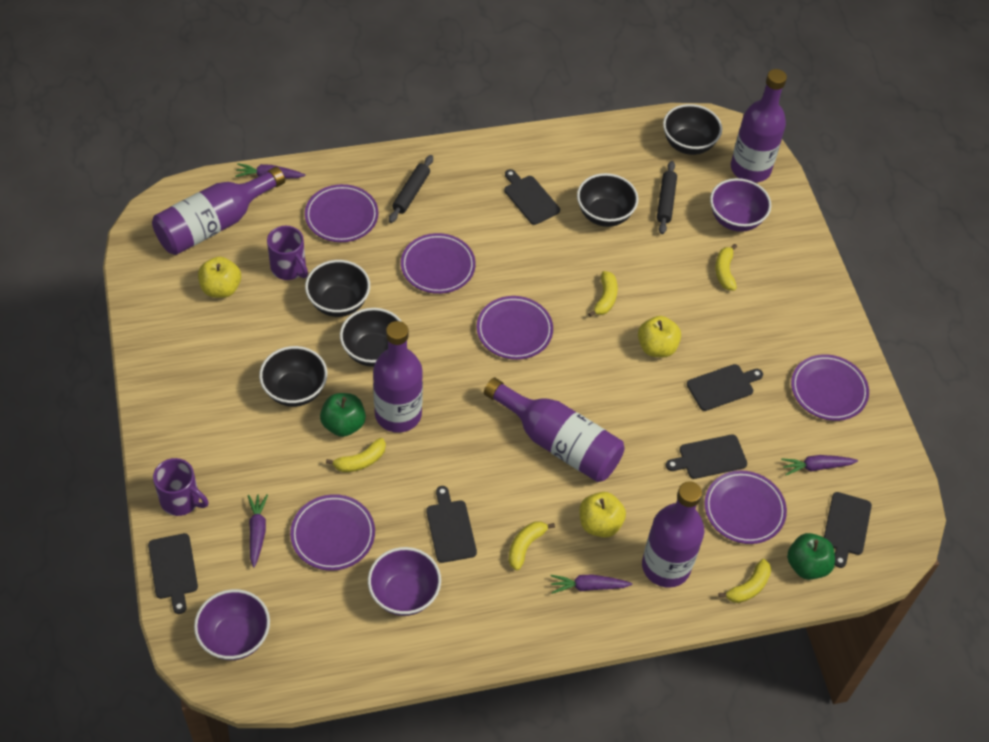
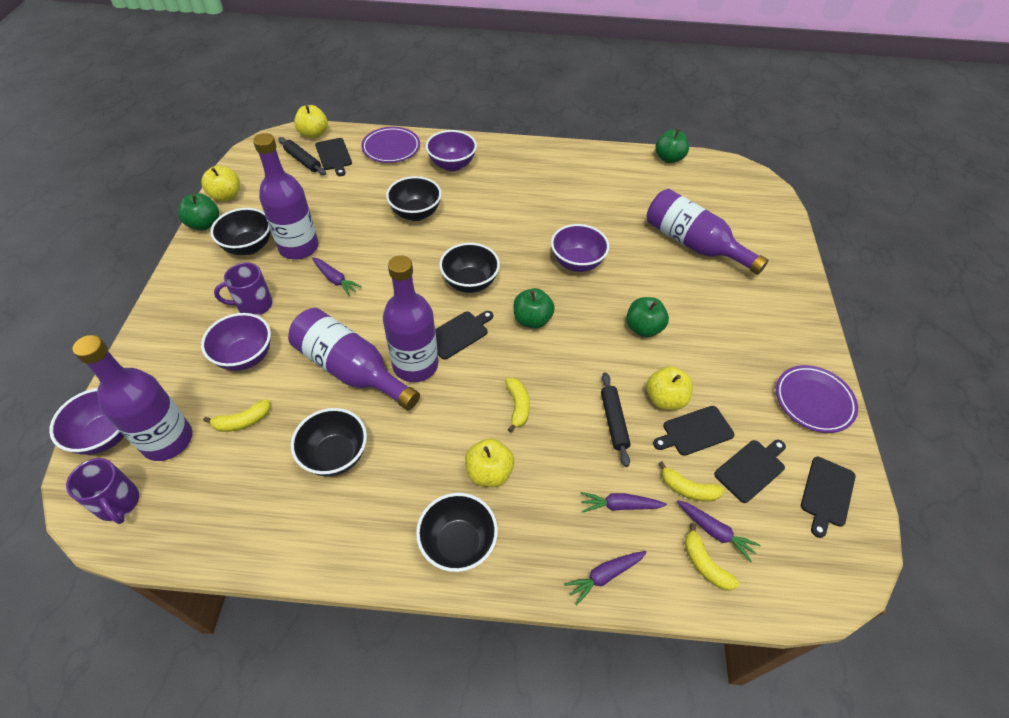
black cutting board: [148,533,198,614] [426,486,477,563] [504,169,560,225] [666,435,747,479] [687,364,763,411] [824,492,872,568] = 6 -> [315,138,352,176] [435,311,493,360] [653,406,735,456] [714,440,786,503] [801,457,855,538] = 5
green apple: [320,393,366,437] [787,533,835,580] = 2 -> [178,193,219,230] [514,288,555,329] [626,297,669,337] [655,128,689,163] = 4
purple bowl: [194,589,270,660] [368,547,441,616] [710,178,771,232] = 3 -> [49,388,124,455] [201,313,271,371] [426,130,477,172] [551,224,609,272] = 4
purple plate: [290,494,375,571] [305,184,378,242] [401,233,476,294] [477,296,553,360] [704,470,787,544] [791,354,869,421] = 6 -> [361,127,420,163] [776,365,858,433] = 2
yellow apple: [198,257,241,298] [579,492,626,538] [638,316,681,358] = 3 -> [201,166,240,202] [294,105,328,139] [465,439,514,487] [647,366,693,410] = 4
yellow banana: [326,438,386,472] [509,521,555,570] [588,271,618,317] [715,244,737,290] [718,559,771,603] = 5 -> [203,399,270,432] [505,378,530,432] [658,461,724,502] [685,523,740,591] = 4

